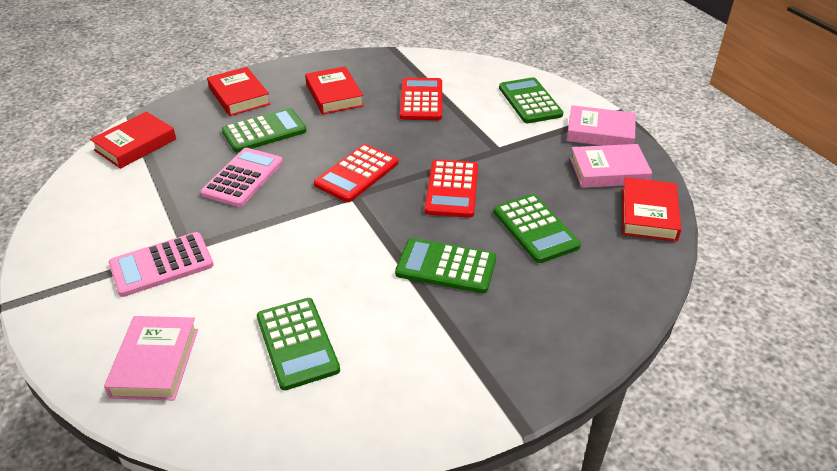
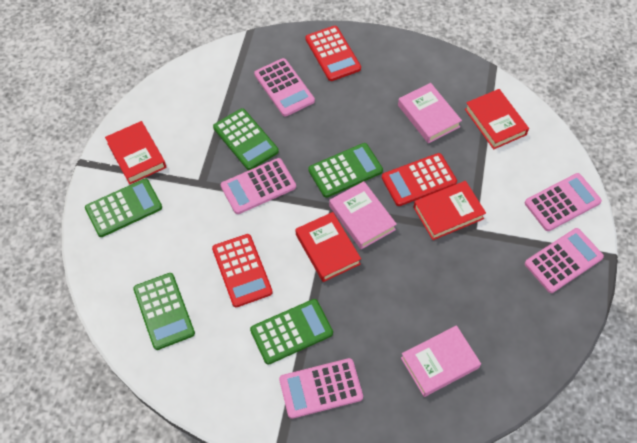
pink calculator: [109,232,214,297] [201,148,283,207] = 2 -> [221,158,296,214] [254,58,315,117] [279,358,363,419] [525,173,602,231] [525,228,604,293] = 5

